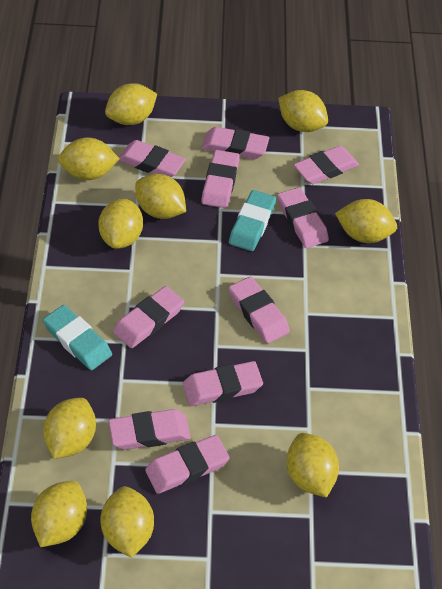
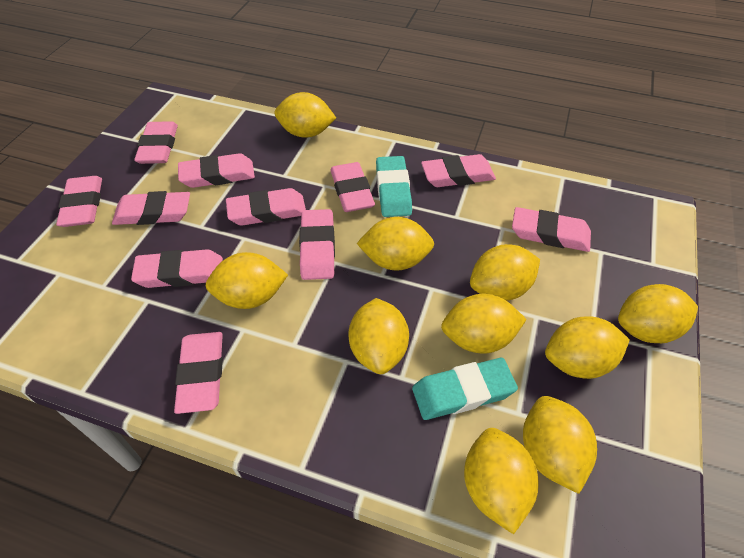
pink eraser: [108,409,191,450] [113,286,184,348] [118,140,186,177] [145,435,230,494] [183,361,263,406] [201,127,269,159] [201,150,240,208] [229,277,290,343] [277,187,329,248] [293,146,359,184] = 10 -> [56,176,102,227] [112,191,190,225] [131,249,223,288] [134,121,178,164] [174,332,223,414] [178,153,255,188] [226,188,306,226] [299,209,335,280] [330,162,375,212] [421,154,496,187] [512,207,591,252] = 11

